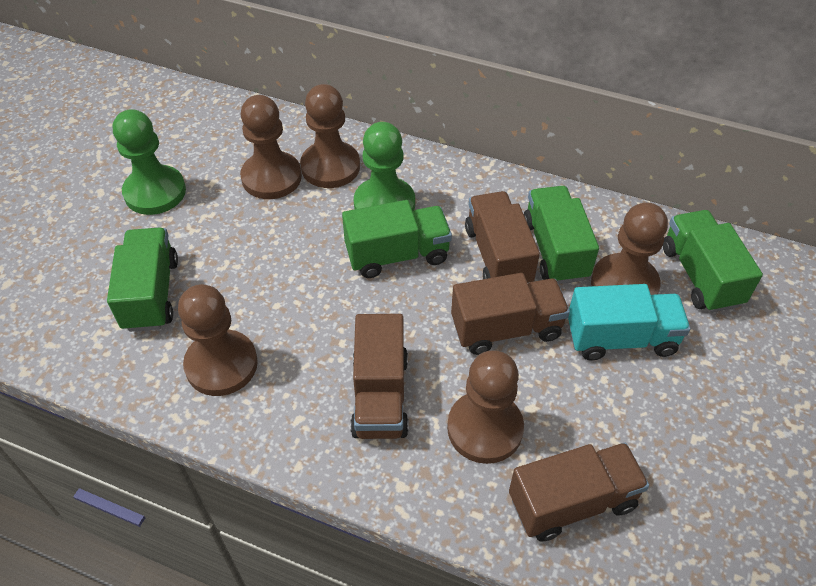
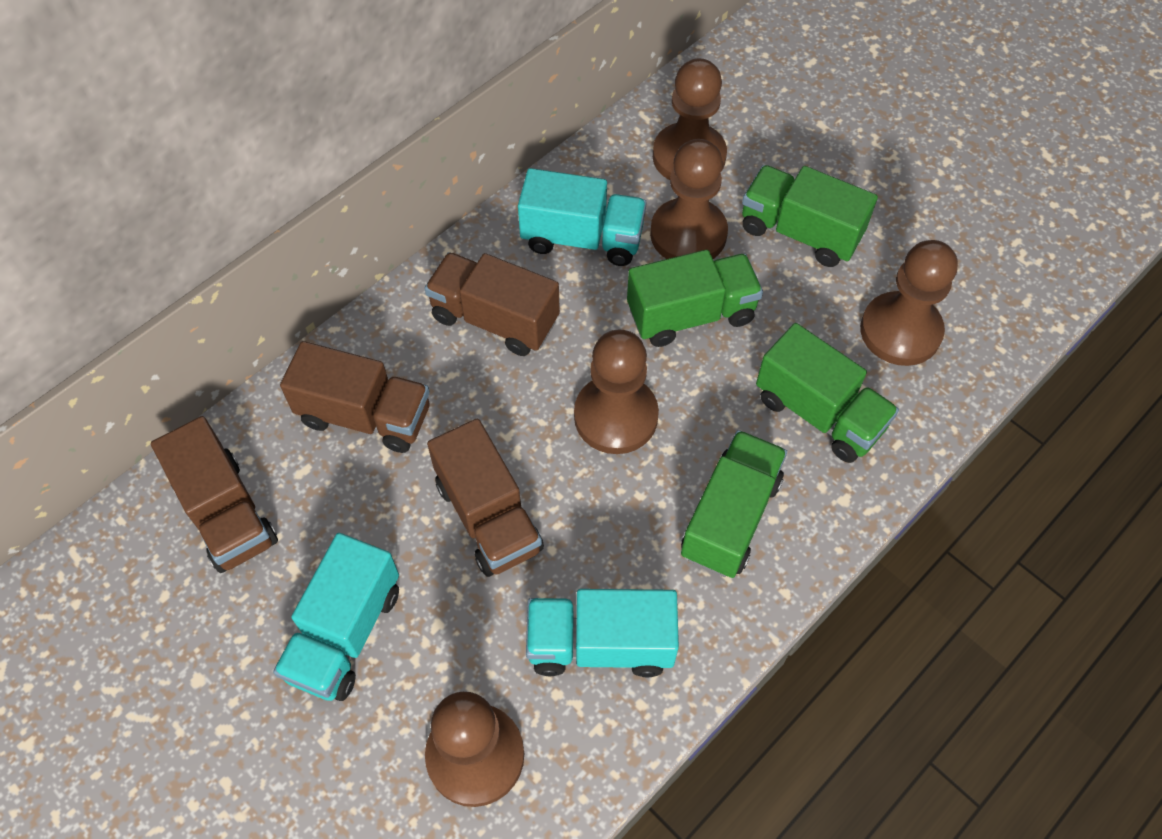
green pawn: [113,109,186,215] [354,122,415,212] = 2 -> none = 0
turquoise truck: [568,284,690,361] = 1 -> [273,533,399,701] [518,168,647,266] [526,589,679,678] = 3

